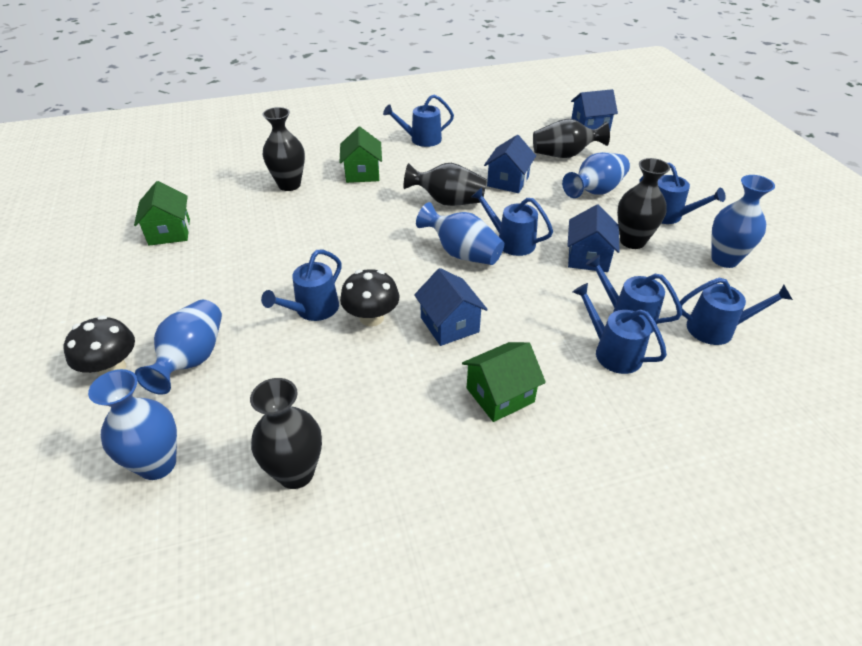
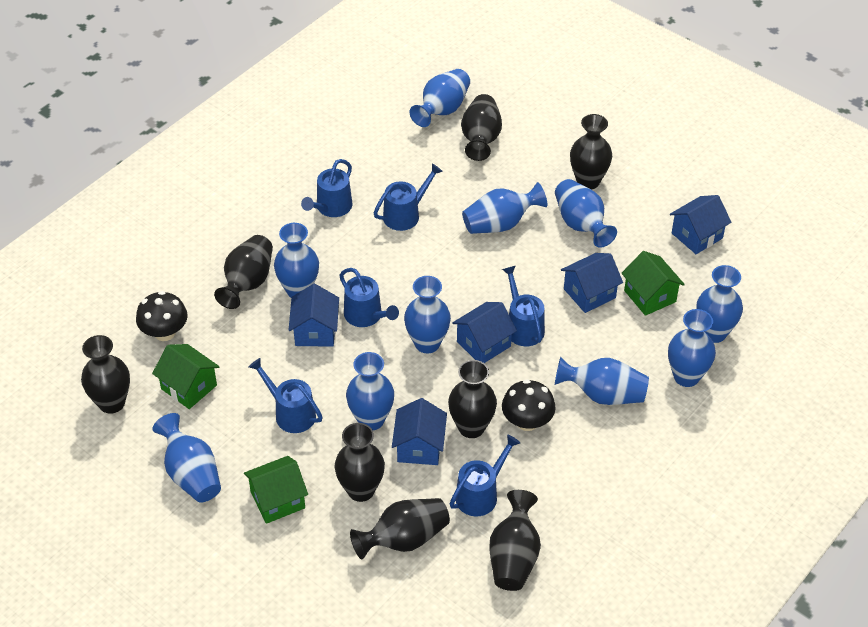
black vase: [250,378,322,489] [262,107,305,191] [404,163,487,206] [533,119,610,158] [617,158,670,249] = 5 -> [81,335,130,414] [214,235,273,309] [335,423,385,502] [350,498,450,560] [448,360,497,438] [461,94,502,161] [489,490,541,591] [570,114,612,190] = 8
blue house: [414,268,488,346] [484,135,536,193] [567,204,620,272] [571,89,618,130] = 4 -> [288,284,339,347] [392,398,447,465] [452,302,517,363] [561,253,623,313] [670,195,731,254] = 5
blue vase: [88,369,177,480] [135,300,222,395] [416,202,504,265] [562,152,630,198] [711,175,775,268] = 5 -> [152,413,221,503] [274,223,319,298] [346,352,394,430] [404,276,451,353] [410,69,470,127] [462,182,547,234] [555,179,617,248] [555,357,649,405] [668,309,716,387] [696,265,743,343] = 10
blue watering can: [261,250,342,321] [383,94,454,147] [471,188,553,256] [573,283,667,374] [585,255,682,333] [639,162,726,224] [679,278,793,345] = 7 -> [249,358,323,433] [301,159,352,217] [339,268,399,327] [374,163,443,231] [450,434,520,516] [502,266,545,346] = 6

